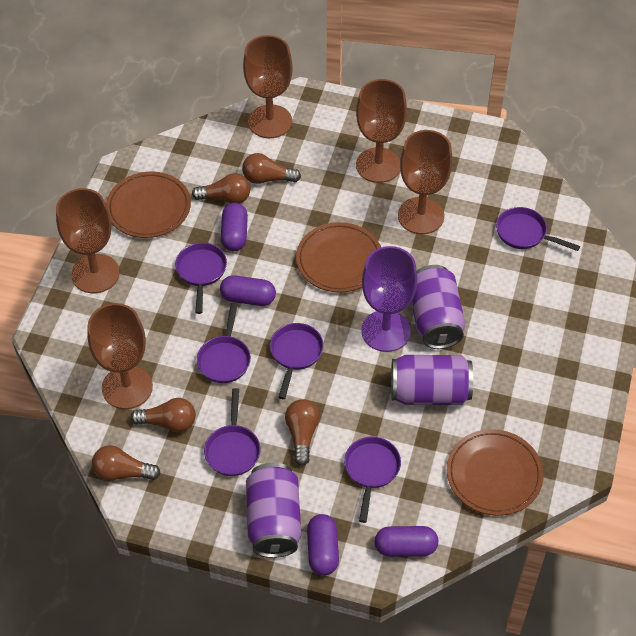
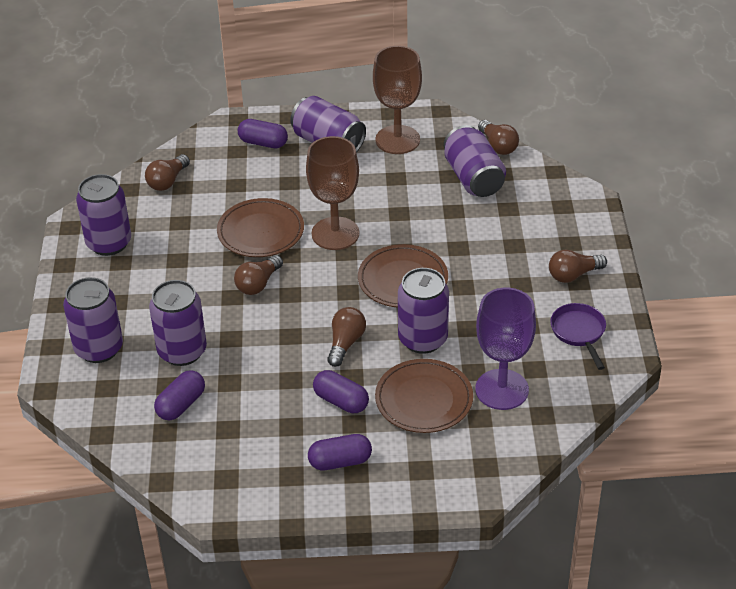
brown goblet: [56,188,120,293] [87,303,153,409] [243,35,293,138] [356,79,407,183] [398,130,452,234] = 5 -> [306,136,359,250] [373,46,422,154] = 2
purple can: [246,463,301,558] [391,355,473,405] [411,265,465,349] = 3 -> [63,277,123,363] [76,174,131,256] [149,280,207,366] [290,96,366,152] [398,268,449,354] [444,125,506,197] = 6
purple pan: [175,243,227,314] [197,302,251,383] [204,388,261,476] [270,323,324,399] [344,436,401,523] [496,207,580,251] = 6 -> [550,303,606,370] = 1

